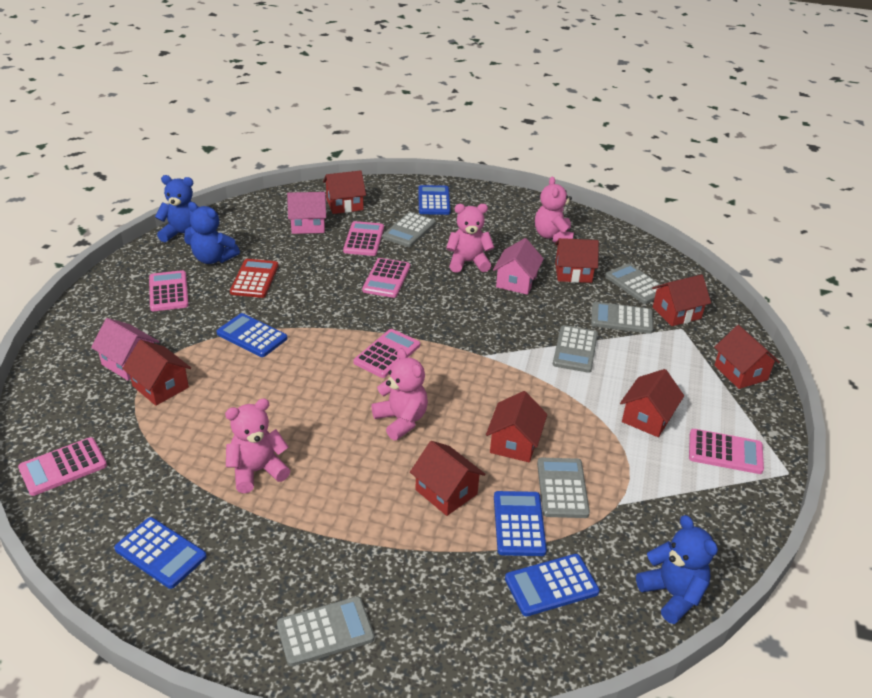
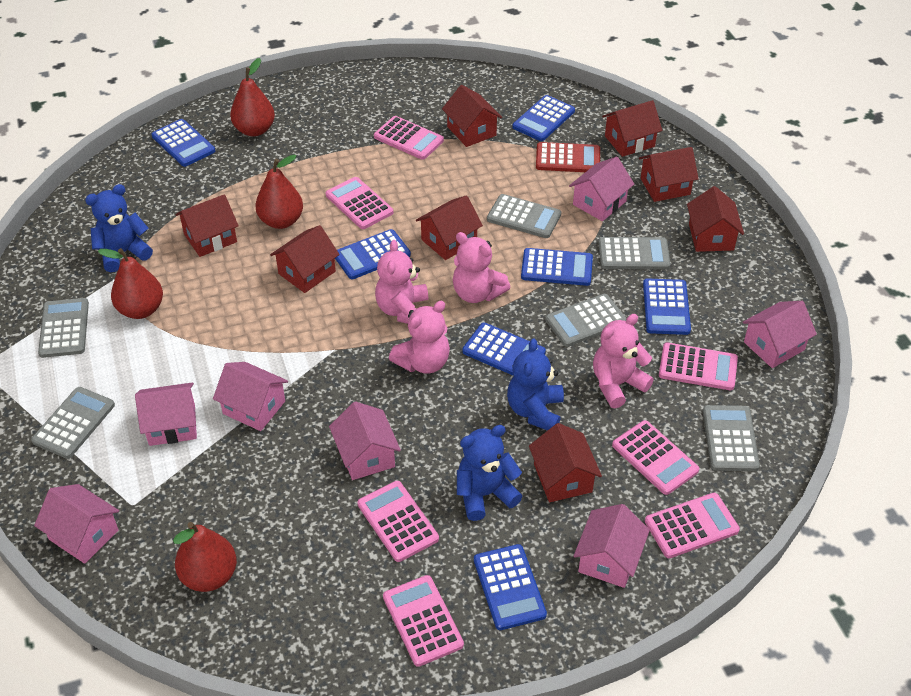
blue calculator: [114,517,207,589] [216,313,288,357] [418,185,450,215] [494,491,547,556] [505,554,600,617] = 5 -> [151,119,215,167] [335,229,411,279] [462,323,546,376] [474,544,547,630] [512,95,575,141] [521,248,593,286] [643,278,691,335] = 7
pink calculator: [18,437,107,496] [149,270,189,311] [343,221,384,256] [354,329,420,378] [362,258,410,298] [689,429,764,474] = 6 -> [325,177,393,229] [357,481,439,562] [374,116,444,160] [383,575,464,667] [612,420,699,495] [645,493,740,558] [659,342,738,390] = 7
pink house: [91,318,160,381] [287,192,326,234] [493,238,544,295] = 3 -> [34,484,119,564] [135,382,197,446] [213,362,288,431] [329,401,401,480] [569,157,634,221] [574,504,650,588] [743,301,817,368] = 7
red pear: none = 0 -> [98,248,163,319] [173,522,237,592] [230,58,275,136] [255,155,303,229] = 4

